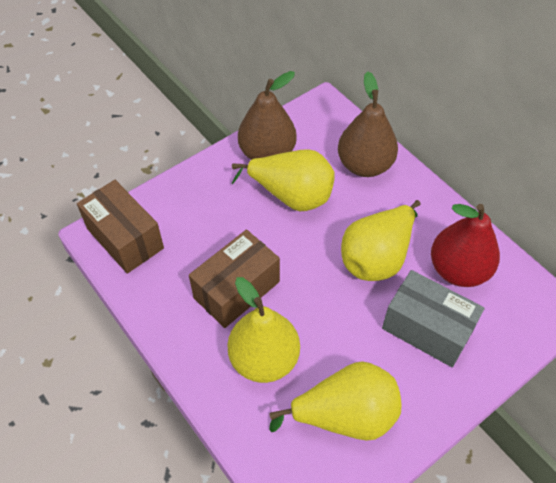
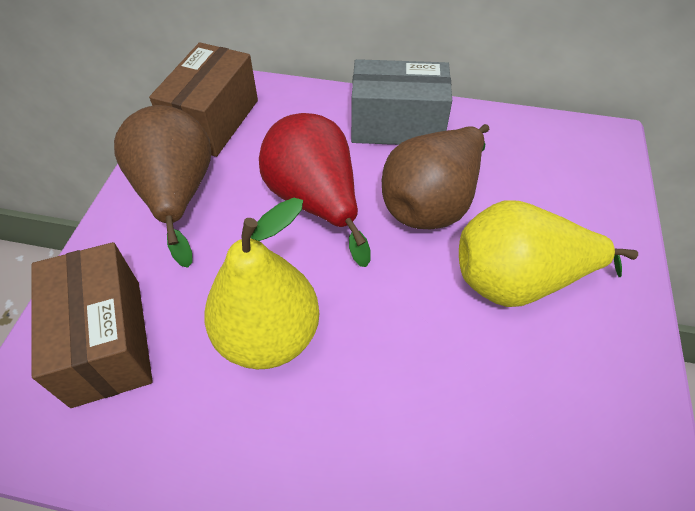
yellow pear: [227,277,300,383] [232,149,335,211] [269,361,401,440] [341,200,420,281] = 4 -> [204,198,320,369] [459,200,638,307] = 2

